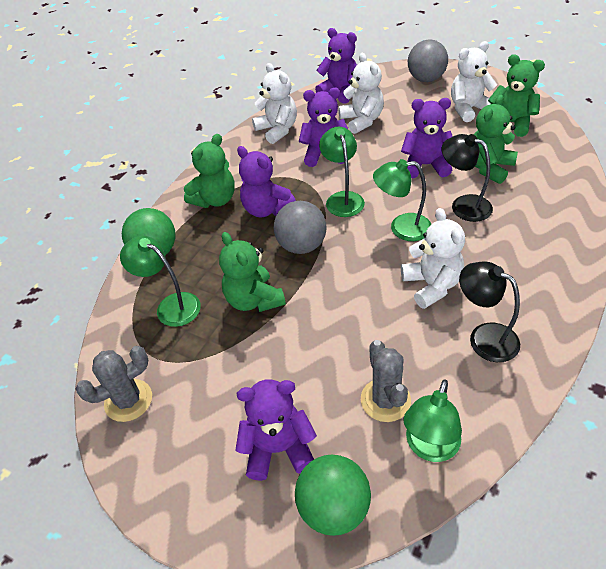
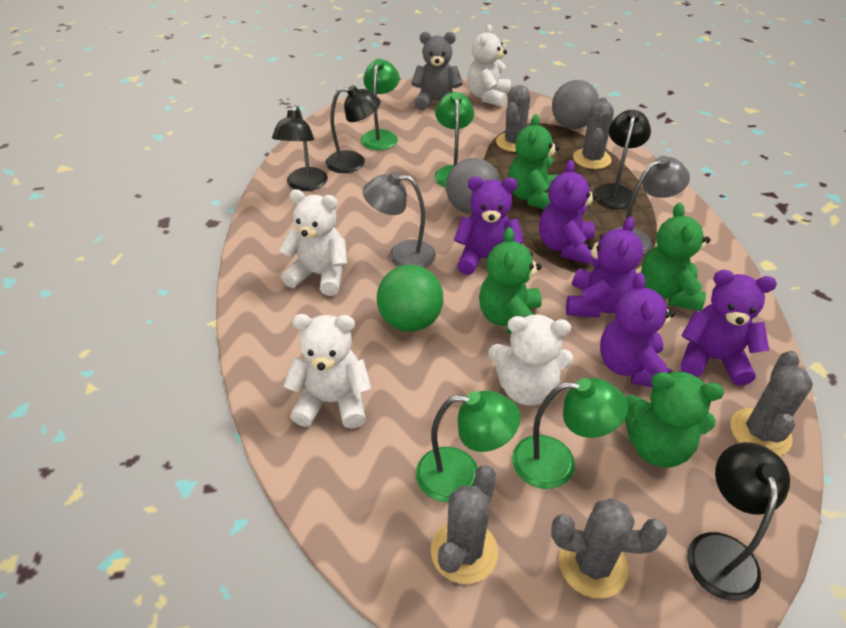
black lamp: [442,134,493,222] [459,261,520,362] = 2 -> [272,105,328,191] [326,85,381,173] [593,110,651,209] [687,442,790,601] = 4
green ball: [122,208,175,255] [295,455,371,536] = 2 -> [377,265,443,332] = 1
grey cactus: [76,346,152,422] [361,340,411,422] = 2 -> [431,465,498,584] [496,85,530,152] [551,498,667,599] [573,97,614,169] [730,351,813,456] = 5
grey lamp: none = 0 -> [363,172,436,268] [610,156,690,255] = 2
grey teddy bear: none = 0 -> [411,32,463,111] = 1

